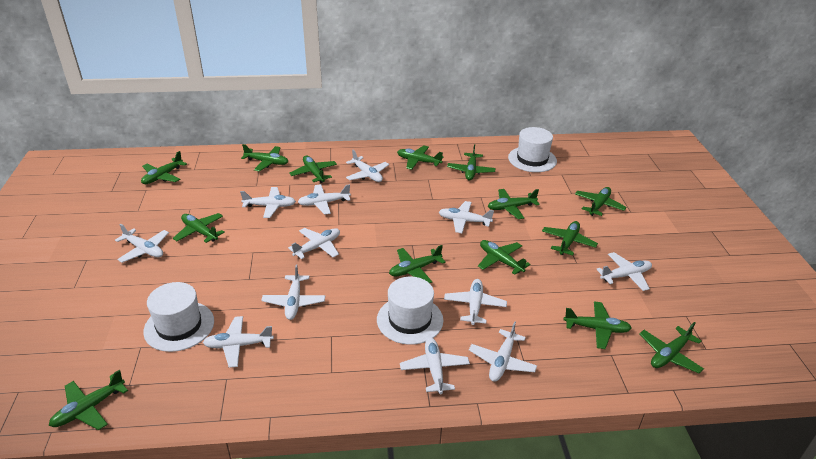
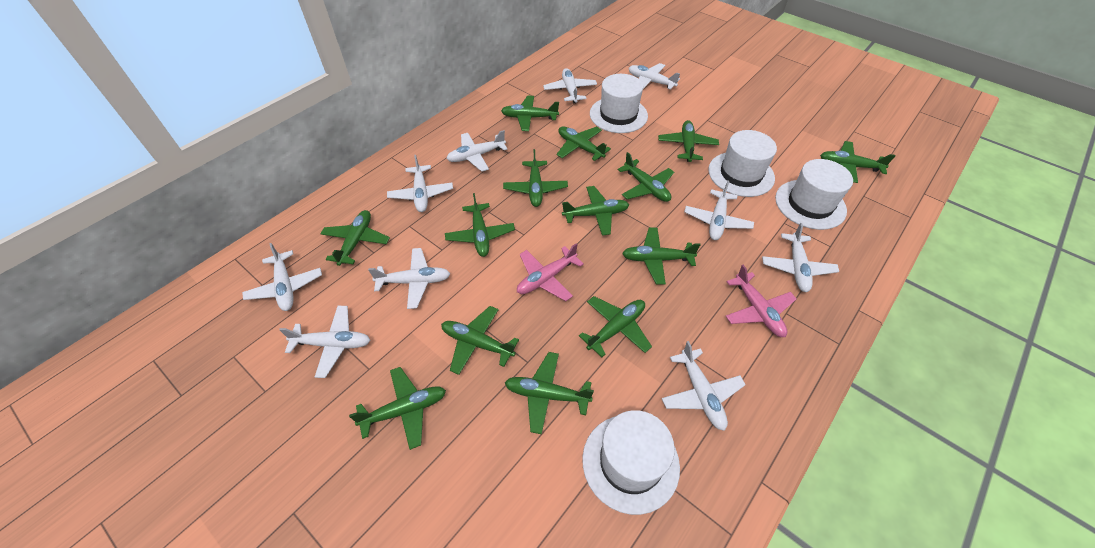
pink plane: none = 0 -> [517,243,584,301] [726,265,796,337] = 2
white hat: [143,282,214,352] [377,277,443,345] [508,127,557,172] = 3 -> [582,410,680,515] [590,74,648,133] [708,130,777,197] [775,159,853,230] = 4
white plane: [115,224,169,263] [203,316,274,368] [240,187,296,218] [261,264,325,320] [288,228,340,259] [298,184,351,215] [346,150,389,182] [400,338,470,394] [439,201,494,233] [444,279,507,325] [469,321,537,382] [596,252,652,291] = 12 -> [242,243,322,311] [279,306,370,378] [368,248,450,309] [387,155,453,212] [446,130,507,172] [543,68,597,103] [629,63,680,90] [662,341,746,431] [684,181,754,240] [762,223,839,292] = 10

